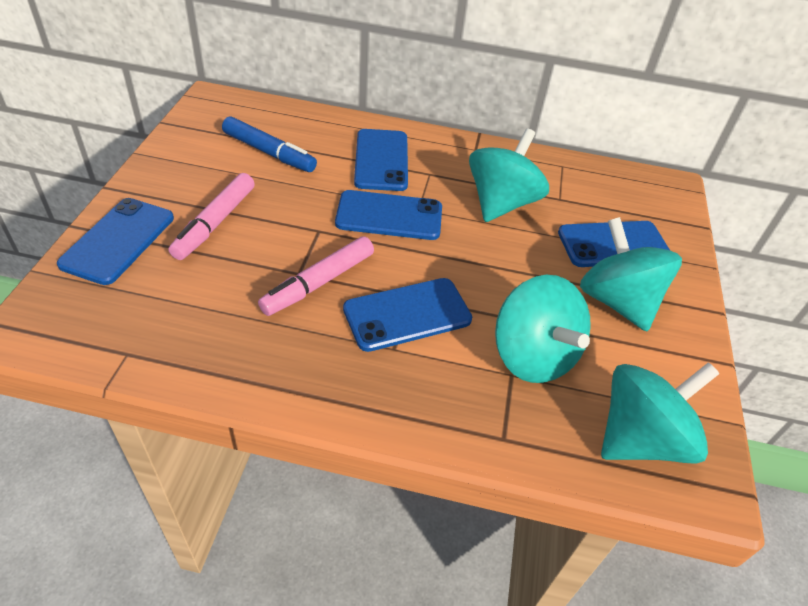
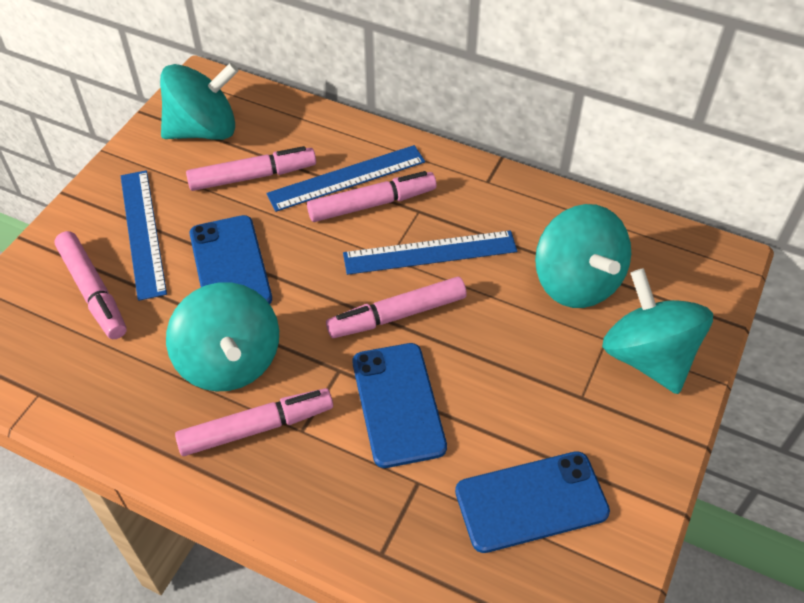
blue marker: [222,116,317,172] = 1 -> none = 0
blue phone: [57,198,174,285] [335,190,442,240] [343,278,472,352] [354,129,408,191] [558,221,670,267] = 5 -> [190,215,272,304] [353,343,447,468] [455,451,610,553] = 3
blue ruler: none = 0 -> [121,170,167,301] [266,145,425,212] [343,230,517,275] = 3
pink marker: [168,173,255,260] [258,236,374,316] = 2 -> [55,231,127,339] [175,388,333,456] [186,146,316,191] [307,171,437,222] [326,277,467,338] = 5

